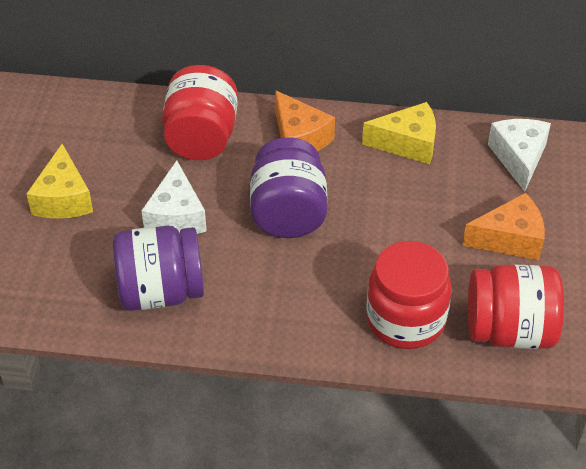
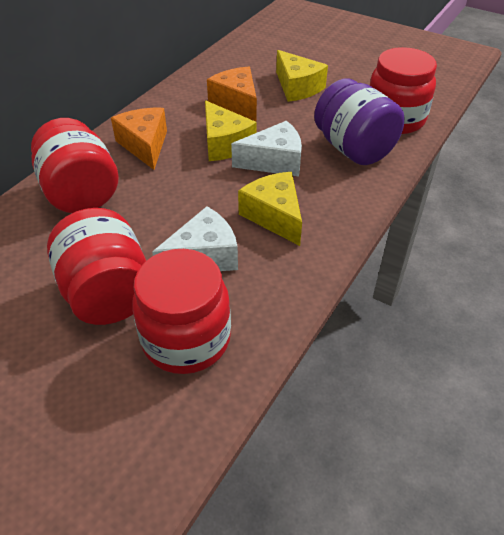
purple jar: [113,226,204,311] [250,137,327,238] = 2 -> [314,79,404,165] = 1
red jar: [162,65,238,160] [366,241,451,349] [468,265,564,349] = 3 -> [31,118,119,213] [47,208,146,325] [132,249,231,374] [370,47,437,134] = 4
yellow cheese: [26,144,93,219] [362,102,436,164] = 2 -> [205,100,257,161] [238,172,302,246] [276,50,328,102] = 3

